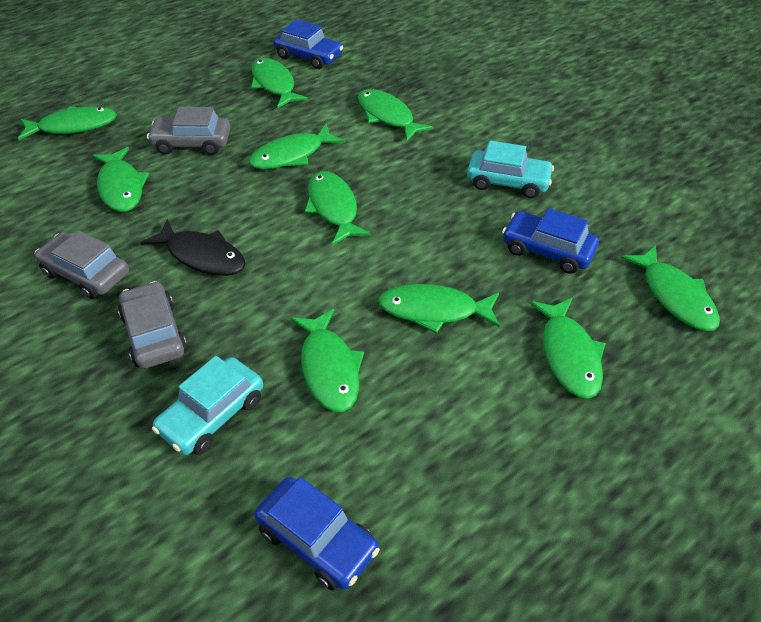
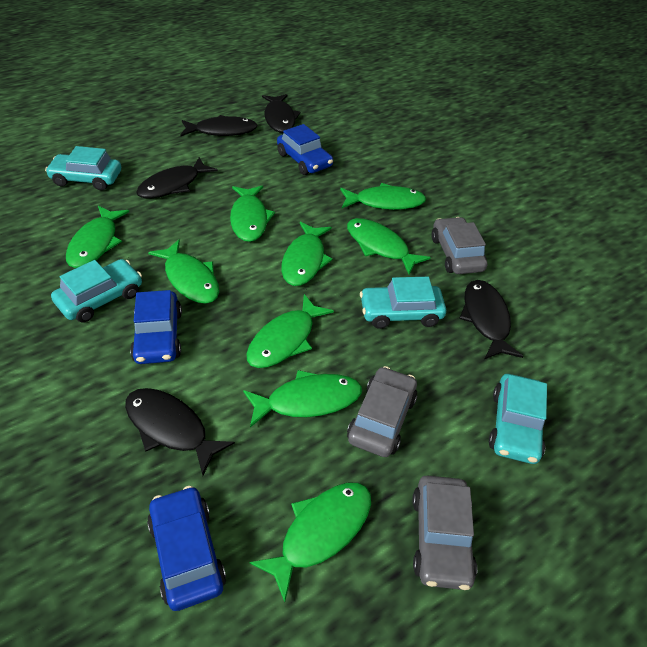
black fish: [140,219,246,276] = 1 -> [125,388,235,475] [136,157,218,199] [181,115,258,136] [262,94,300,133] [459,280,523,359] = 5
green fish: [18,106,117,140] [92,147,149,212] [249,124,345,169] [251,58,308,108] [291,309,364,412] [305,171,371,245] [358,89,433,141] [378,284,500,334] [530,298,605,399] [621,245,720,331] = 10 -> [66,206,130,268] [148,239,219,304] [230,185,275,242] [243,370,362,427] [246,294,334,368] [249,483,371,602] [281,222,333,286] [340,183,426,210] [347,218,431,274] = 9
turquoise car: [152,356,263,455] [467,140,554,198] = 2 -> [45,146,121,191] [51,259,142,322] [360,277,446,329] [489,374,547,464] = 4

